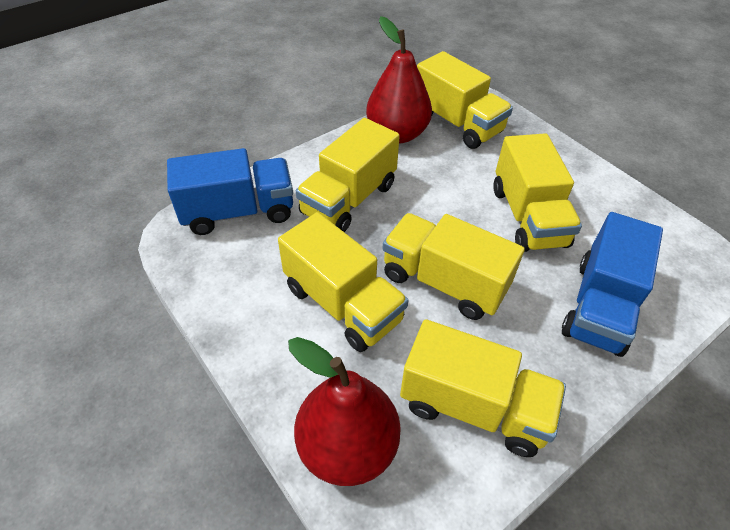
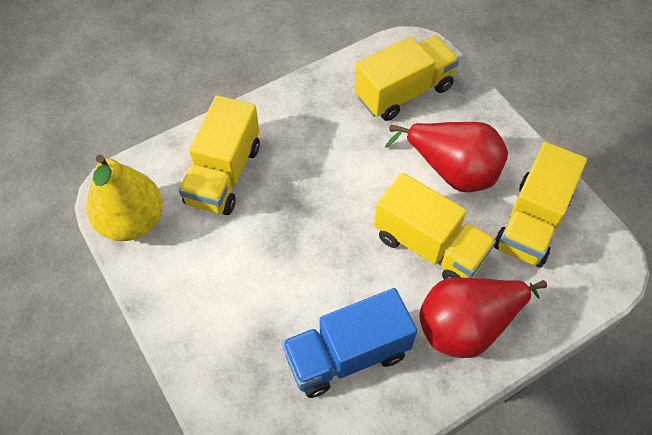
blue truck: [167,148,293,235] [562,212,663,357] = 2 -> [282,288,417,398] = 1
yellow pear: none = 0 -> [86,155,163,241] = 1
yellow truck: [278,212,409,352] [296,118,400,232] [382,213,525,320] [400,319,566,457] [417,51,513,149] [493,133,582,252] = 6 -> [179,95,260,215] [355,36,459,121] [374,172,496,280] [494,142,587,267] = 4

